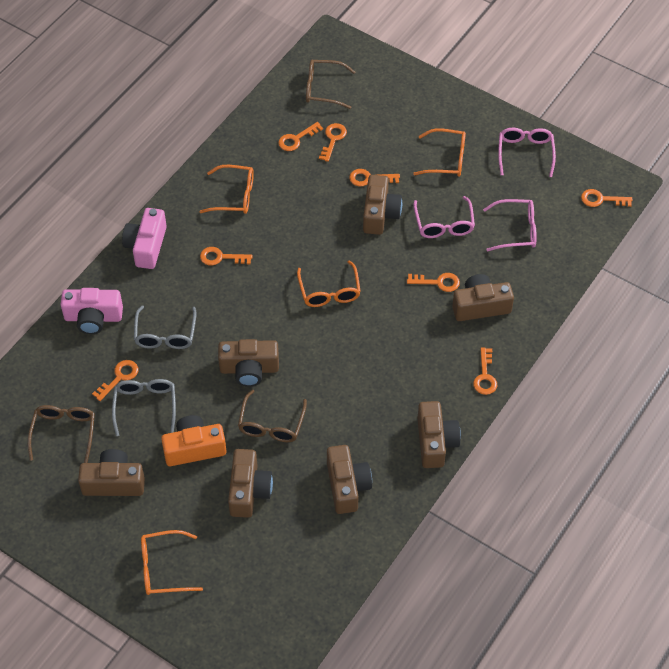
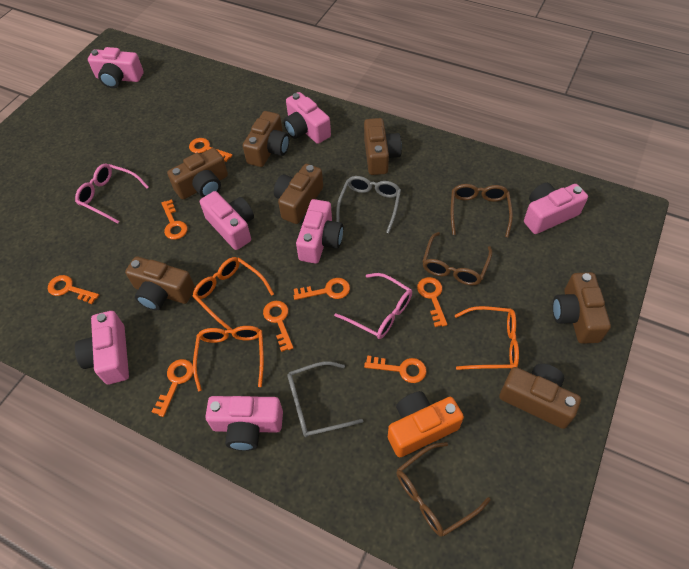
orange glasses: [141,530,203,595] [199,165,254,214] [297,260,361,307] [413,128,466,177] = 4 -> [193,257,274,330] [193,326,264,391] [455,306,519,370] = 3
pink camera: [61,288,123,334] [122,208,167,269] = 2 -> [75,311,129,385] [88,47,144,88] [200,191,254,250] [205,396,283,451] [284,92,331,144] [296,199,343,264] [524,183,588,234] = 7
pink glasses: [413,196,475,238] [483,199,537,252] [498,128,556,177] = 3 -> [75,164,149,224] [334,273,412,339] = 2

